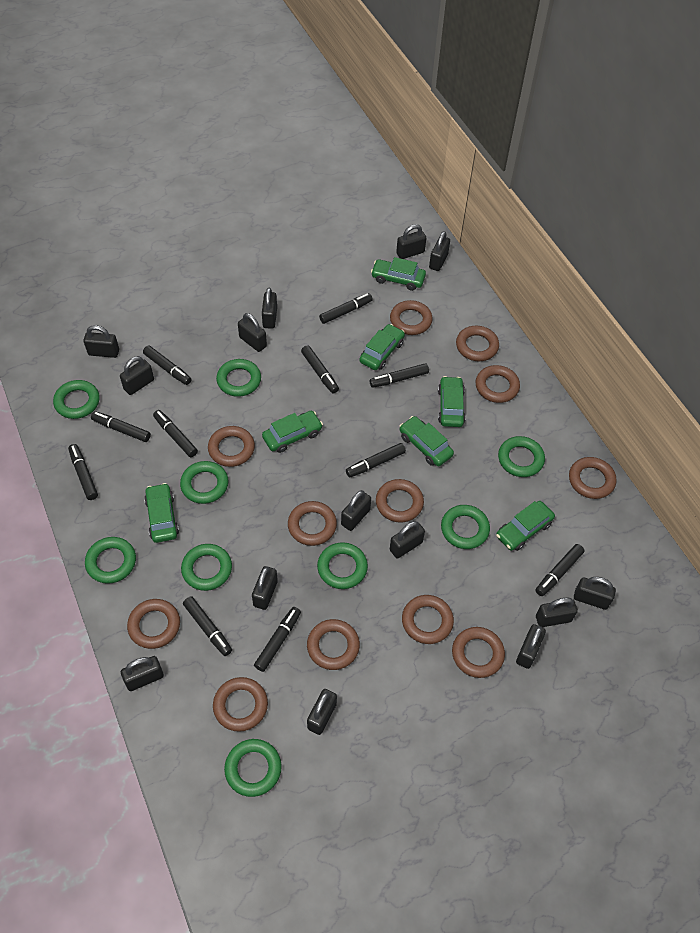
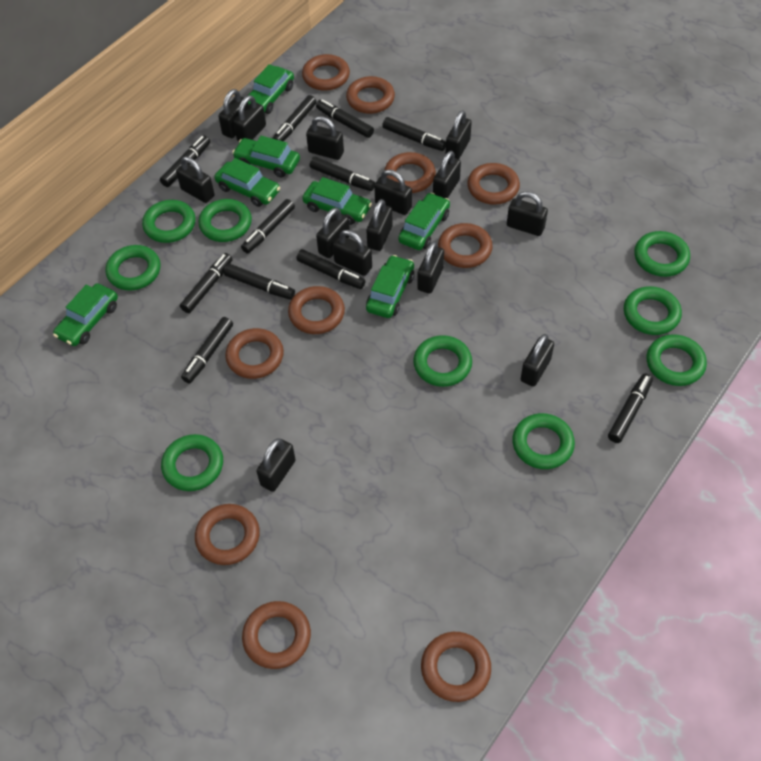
brown ring: [127,599,180,649] [208,426,255,467] [213,677,268,732] [288,501,337,546] [307,619,360,670] [376,479,424,522] [390,300,433,335] [402,595,454,644] [452,627,505,678] [456,326,499,361] [475,365,520,403] [569,457,617,499] = 12 -> [195,504,260,565] [225,328,284,379] [242,601,311,669] [288,286,345,334] [302,54,350,91] [346,76,395,114] [384,152,436,193] [421,632,491,702] [438,223,493,268] [467,163,520,205] = 10

